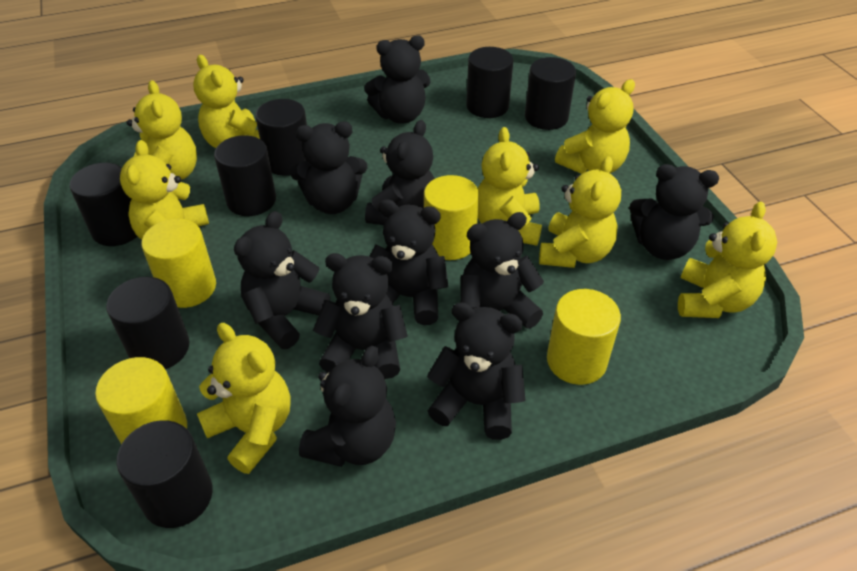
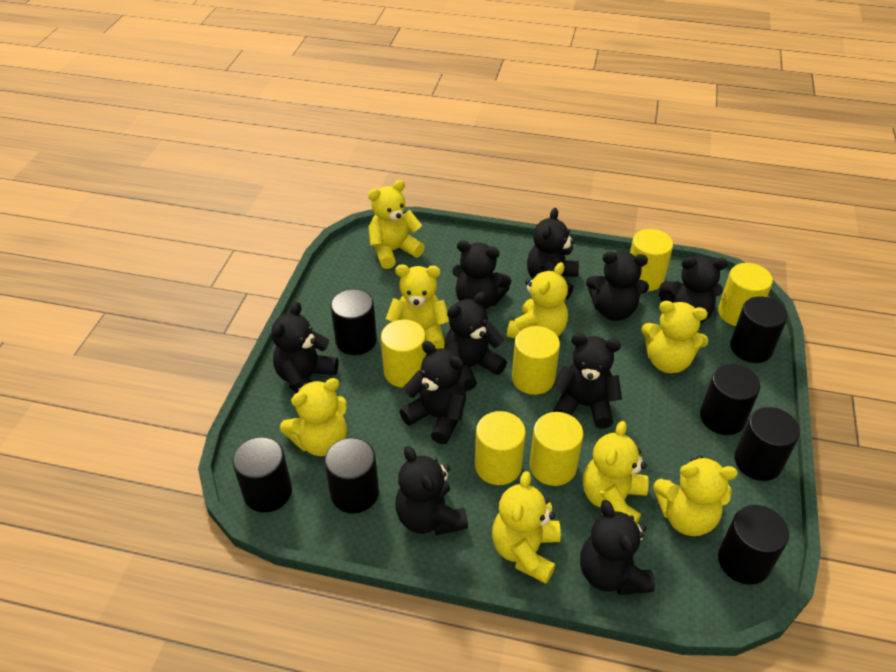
yellow cylinder: [95,357,187,445] [141,219,216,308] [424,175,479,260] [547,289,621,385] = 4 -> [381,319,426,388] [475,411,526,485] [512,326,560,395] [530,412,583,486] [630,229,673,291] [718,263,773,326] = 6

